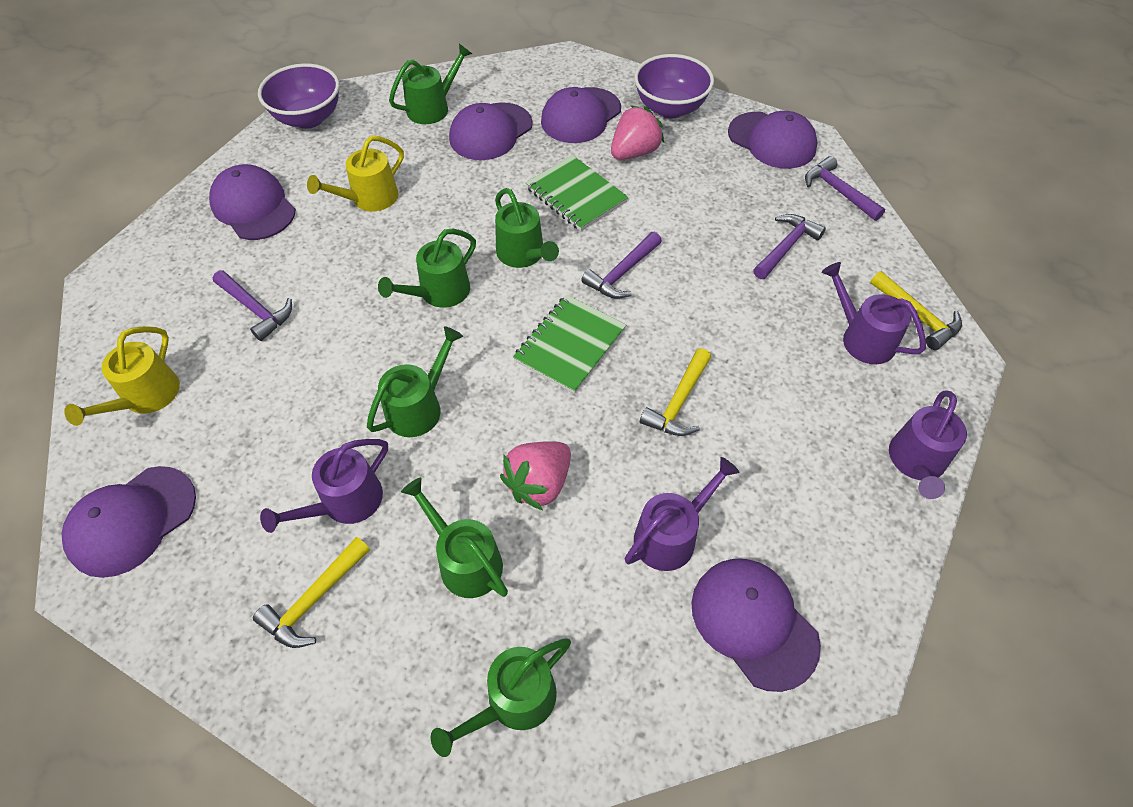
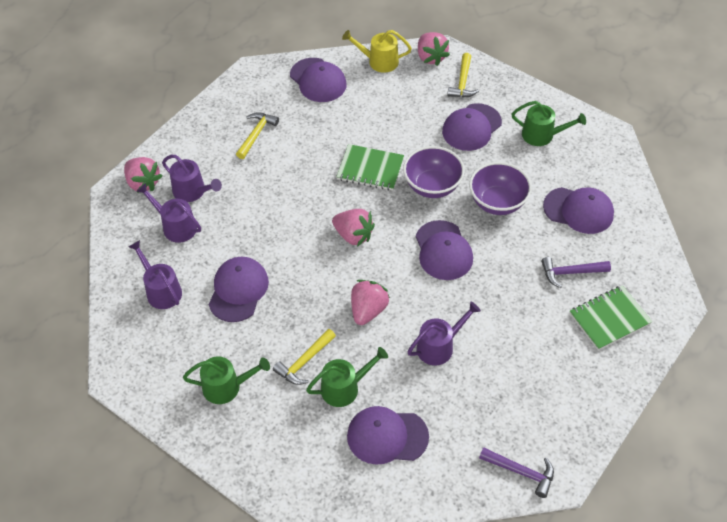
green watering can: [367,326,463,437] [378,229,476,308] [389,44,472,124] [401,477,508,598] [431,639,571,757] [495,188,559,268] = 6 -> [183,357,270,404] [306,347,388,407] [512,101,586,146] = 3
pink strawberry: [500,441,571,510] [611,105,664,160] = 2 -> [124,157,162,193] [332,209,375,247] [351,280,390,325] [418,32,450,66] = 4
purple hammer: [213,270,292,341] [581,232,662,299] [753,214,826,279] [805,156,885,221] = 4 -> [479,447,554,498] [541,257,611,288] = 2
yellow watering can: [64,326,180,426] [307,136,404,211] = 2 -> [342,30,412,73] = 1

